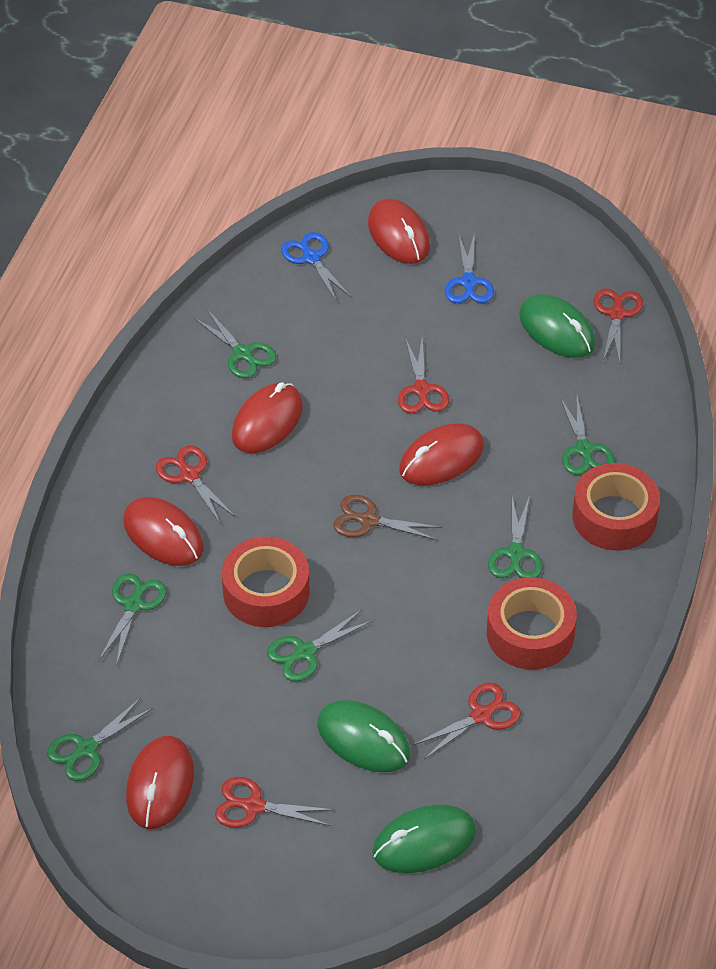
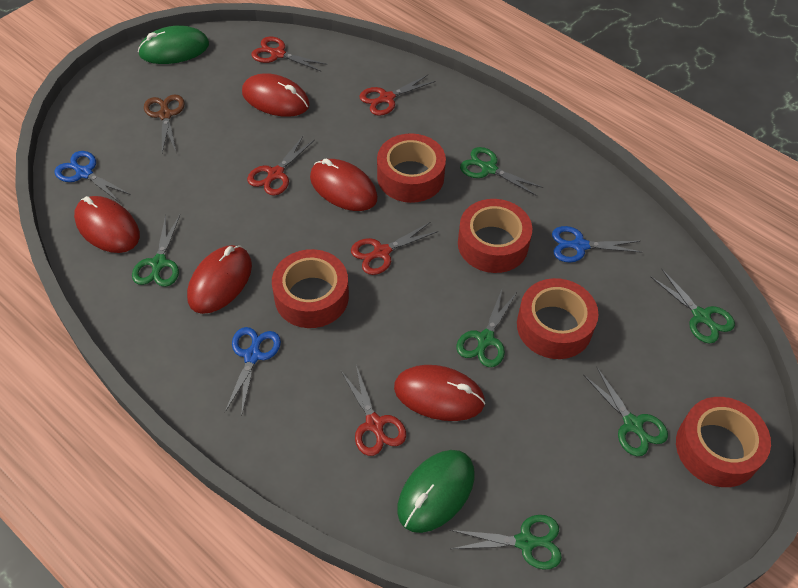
blue scissors: [281,232,351,302] [445,233,494,303] = 2 -> [55,151,131,203] [225,327,281,416] [552,226,643,263] = 3
green mouse: [317,700,410,772] [372,805,476,873] [519,294,595,358] = 3 -> [138,25,209,64] [397,450,475,533] = 2
red tape: [222,537,310,627] [487,577,577,670] [572,463,660,551] = 3 -> [272,249,349,328] [377,133,446,203] [458,199,532,273] [517,278,598,359] [676,397,771,487] = 5

